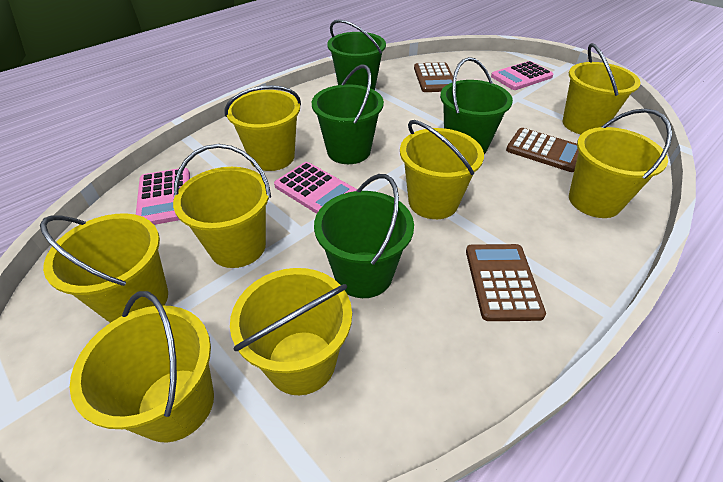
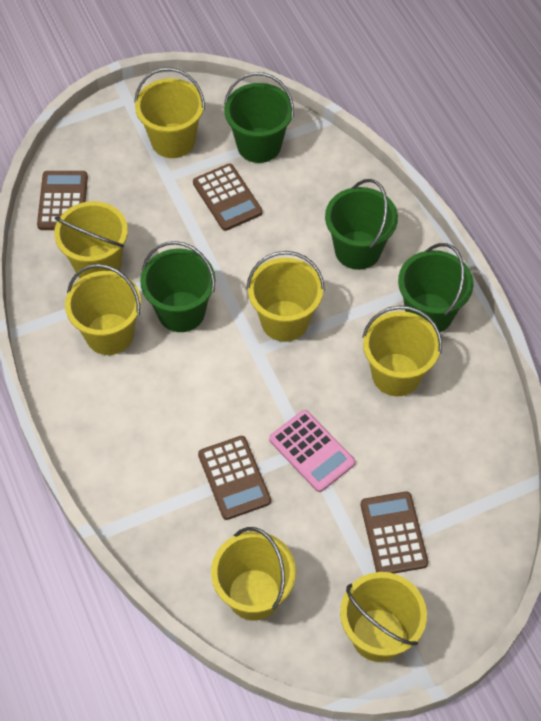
brown calculator: [414,62,453,92] [466,244,546,321] [506,128,579,172] = 3 -> [37,171,88,230] [193,164,262,231] [198,436,271,520] [360,491,428,574] = 4
pink calculator: [136,168,190,225] [274,162,357,214] [491,61,553,90] = 3 -> [269,410,355,492] = 1
yellow bucket: [40,213,168,323] [70,291,214,442] [173,144,271,268] [224,85,301,171] [230,268,352,395] [400,120,484,219] [563,43,641,135] [569,108,672,218] = 8 -> [54,201,128,278] [65,264,141,355] [134,68,205,158] [211,527,296,621] [246,251,325,342] [340,572,427,662] [362,306,442,396] = 7

